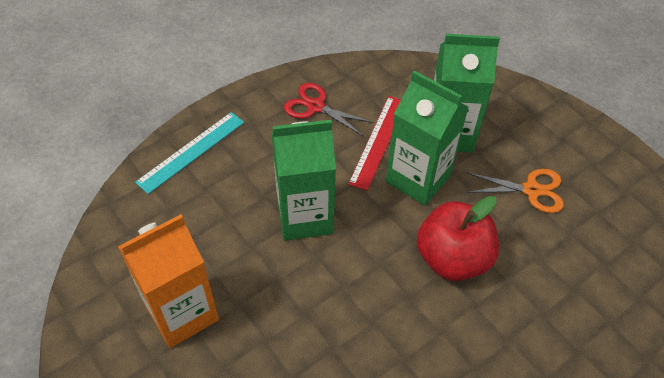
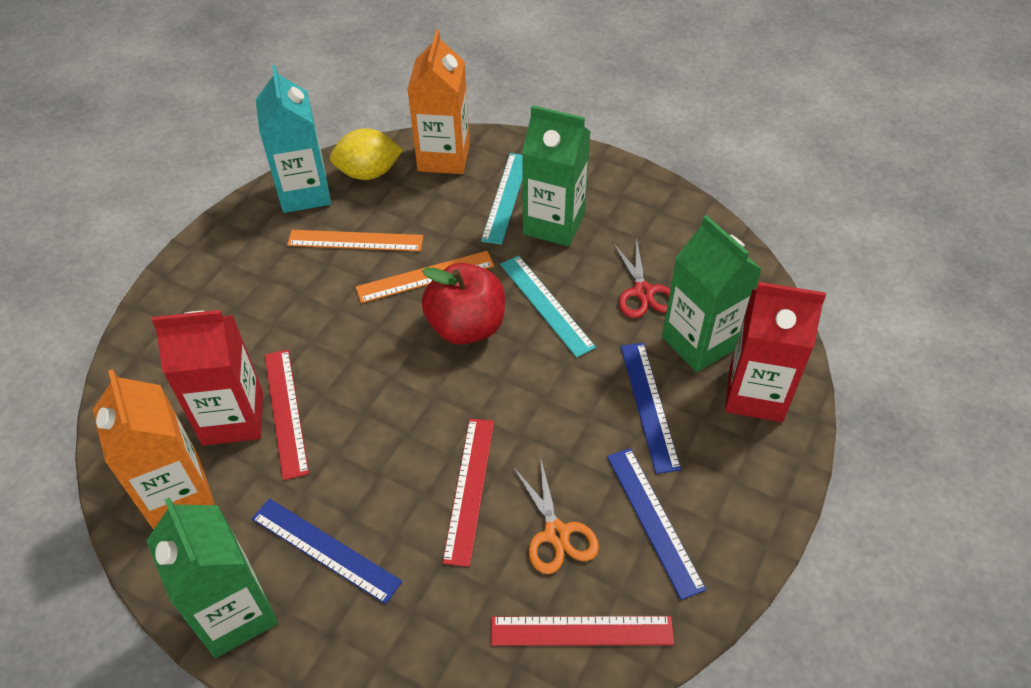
blue ruler: none = 0 -> [252,498,402,604] [607,448,706,600] [621,343,681,474] = 3
orange carton: [118,214,219,348] = 1 -> [93,369,214,529] [407,30,470,174] = 2
orange ruler: none = 0 -> [287,230,423,251] [356,251,494,303] = 2
red carton: none = 0 -> [152,310,263,446] [725,282,826,422] = 2
red ruler: [348,96,401,191] = 1 -> [265,350,309,480] [442,418,494,567] [491,616,674,646] = 3
turquoise carton: none = 0 -> [256,65,331,213] = 1
turquoise ruler: [135,112,244,194] = 1 -> [481,153,523,245] [500,255,596,358] = 2
yellow lemon: none = 0 -> [330,128,403,180] = 1

